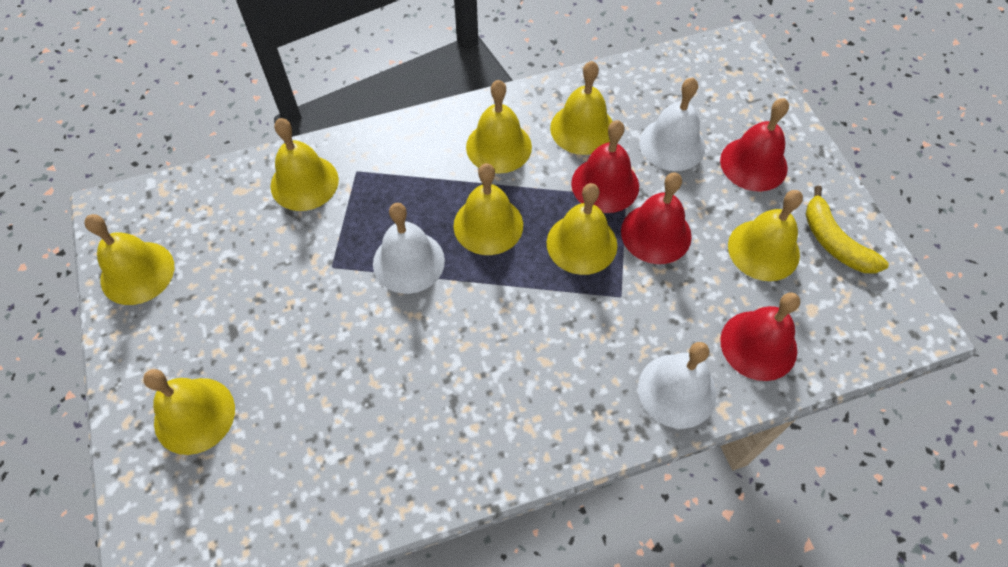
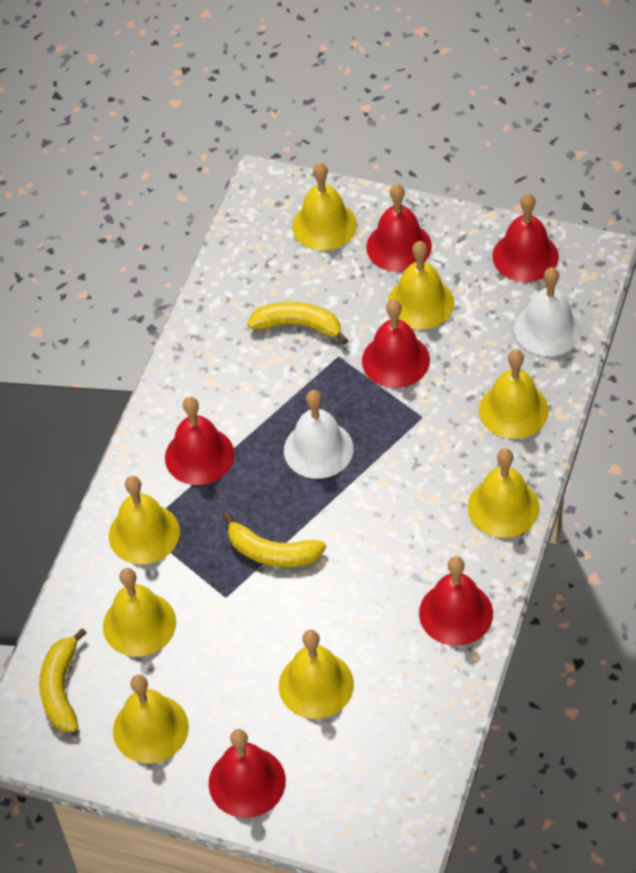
red bell: [571,120,639,213] [621,172,692,264] [720,98,789,191] [720,292,800,381] = 4 -> [165,397,235,485] [209,729,286,818] [362,299,430,388] [366,184,432,272] [419,556,493,646] [492,193,559,282] = 6
white bell: [373,203,445,294] [638,342,717,429] [640,77,705,171] = 3 -> [284,390,353,479] [514,267,582,356] = 2
yellow banana: [805,186,889,274] = 1 -> [39,628,86,732] [223,512,326,567] [247,302,348,344] = 3

